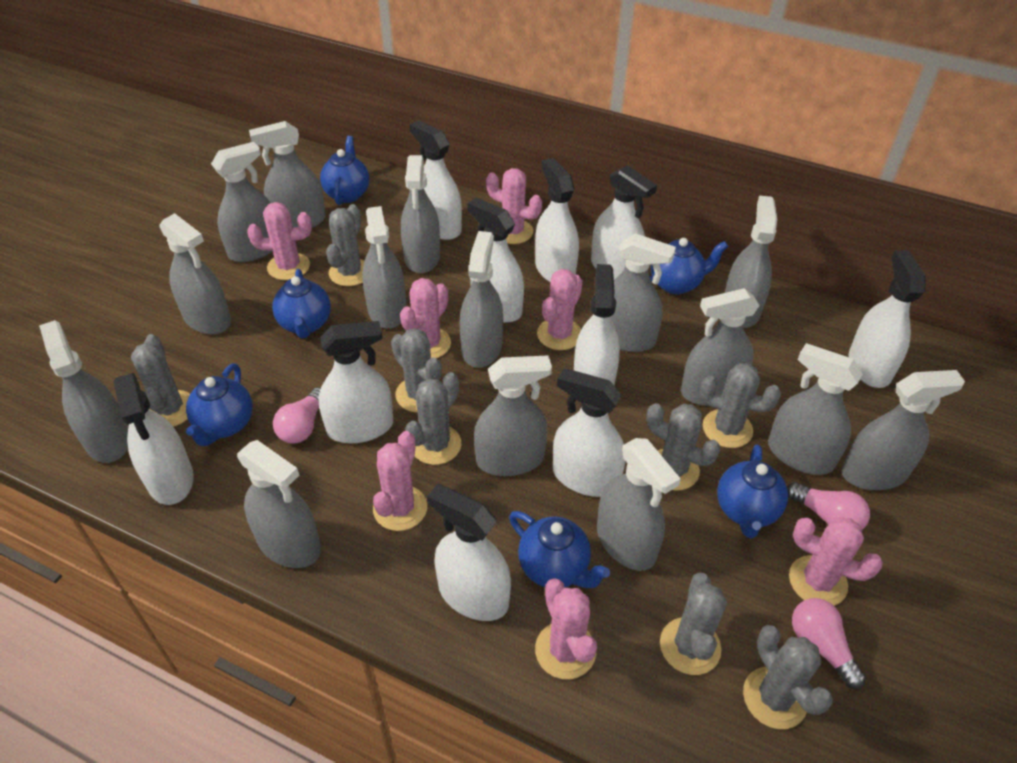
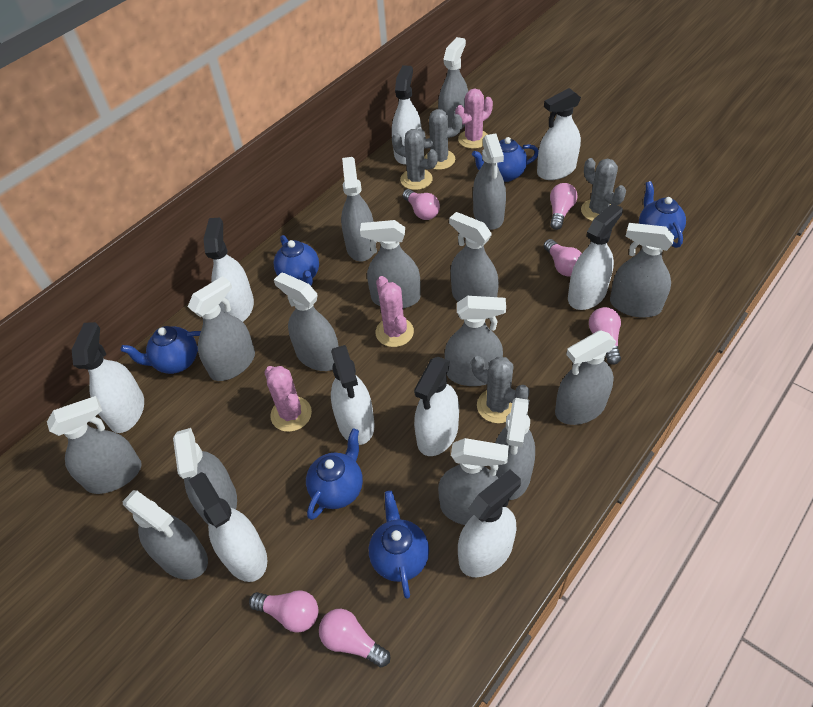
grey cactus: [131,334,190,427] [326,204,364,286] [391,328,442,413] [405,372,461,465] [646,403,721,491] [660,573,727,675] [700,363,781,448] [743,625,833,729] = 8 -> [392,129,438,190] [418,109,462,170] [471,356,529,423] [581,158,626,221] = 4
pink cactus: [247,202,312,280] [373,431,427,531] [400,278,451,358] [486,168,542,244] [535,578,597,679] [537,269,583,350] [789,517,883,606] = 7 -> [264,366,312,432] [375,276,414,347] [455,89,493,149] = 3
pink light bulb: [273,387,321,443] [787,482,870,530] [792,598,866,689] = 3 -> [249,590,318,633] [319,609,390,668] [403,189,440,220] [544,239,582,276] [550,183,577,230] [589,307,621,365] = 6
white spray bottle: [113,373,194,505] [319,321,393,443] [410,120,462,240] [427,484,511,621] [467,197,524,323] [535,158,579,282] [553,368,626,497] [574,264,620,385] [591,165,657,279] [849,251,926,388] = 10 -> [72,322,144,433] [189,472,267,582] [204,217,254,322] [331,345,375,445] [392,65,421,164] [414,357,459,456] [458,469,521,577] [537,88,581,180] [568,203,623,310] = 9

